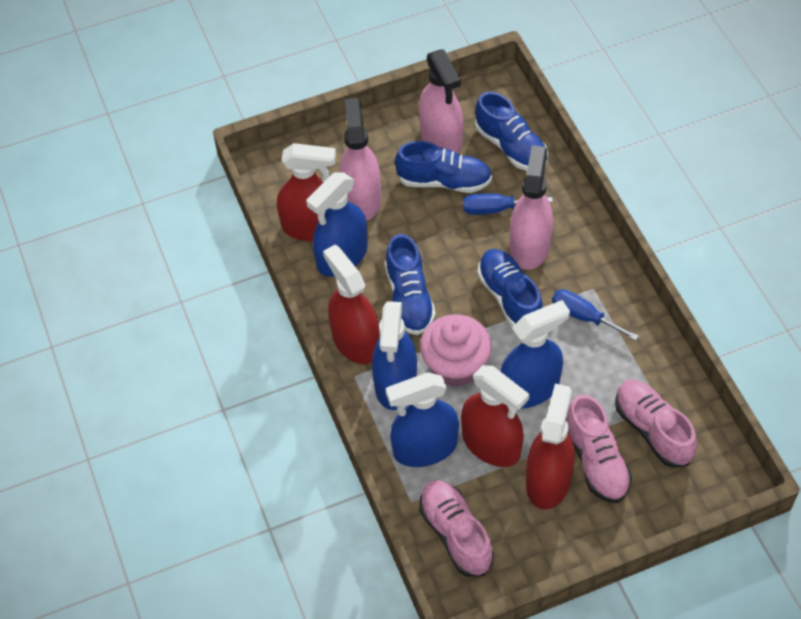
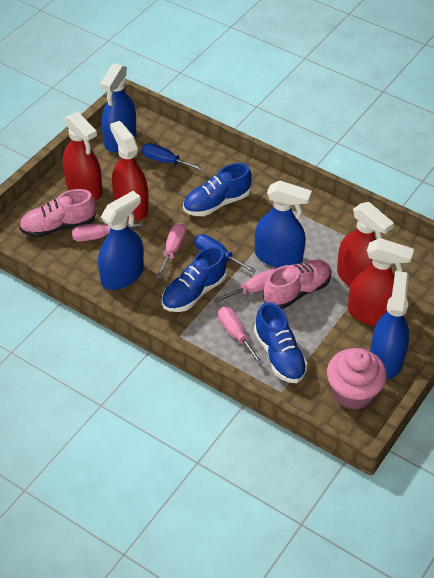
blue shoe: [385,234,436,335] [395,141,492,193] [475,92,548,171] [477,249,543,327] = 4 -> [162,246,227,312] [183,163,252,216] [254,302,308,383] = 3
pink screwdriver: none = 0 -> [72,222,144,242] [156,223,186,279] [213,269,275,303] [218,307,263,365] = 4
pink shoe: [419,480,494,577] [566,395,632,503] [615,380,697,468] = 3 -> [19,189,96,238] [263,259,332,309] = 2
pink spray bottle: [339,98,381,221] [419,49,463,153] [510,145,553,270] = 3 -> none = 0

